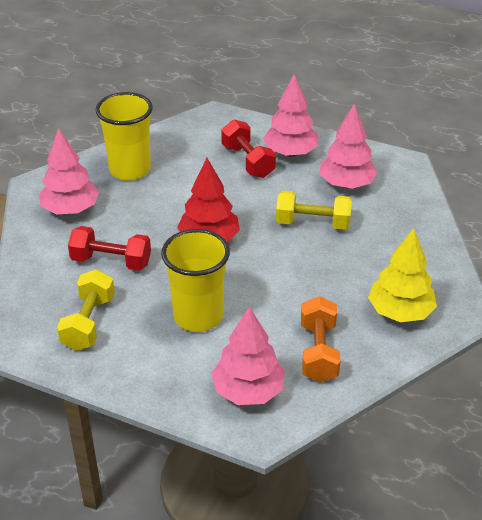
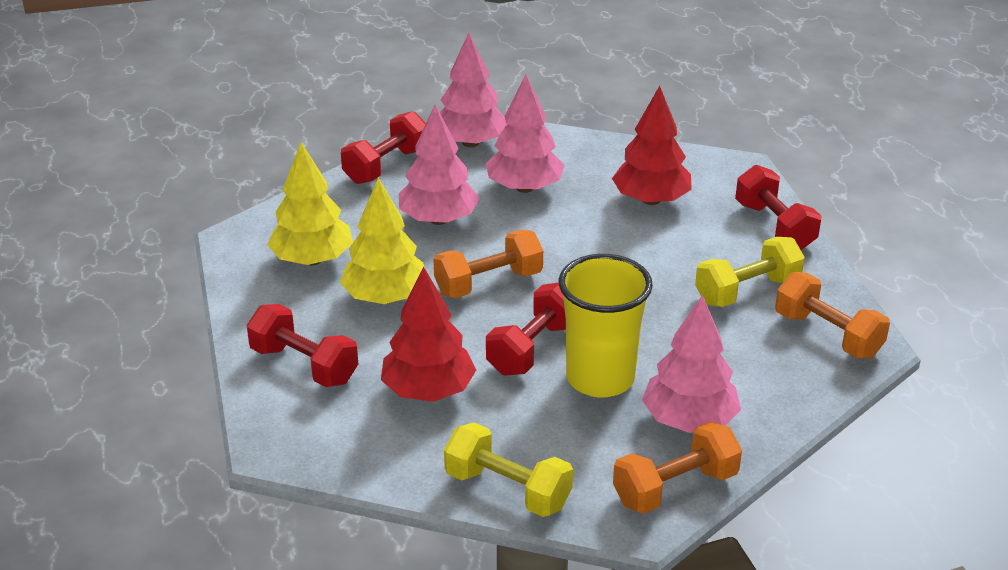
orange dumbbell: [301,296,340,382] = 1 -> [433,230,543,298] [613,422,742,514] [775,272,890,358] = 3
red dumbbell: [68,226,151,271] [221,119,276,178] = 2 -> [247,304,358,387] [341,111,426,184] [486,282,566,376] [735,165,821,250] = 4
red tree: [177,158,240,242] = 1 -> [381,266,476,402] [612,86,692,205] = 2
yellow cup: [96,92,153,181] [161,229,230,332] = 2 -> [559,254,653,398] = 1
yellow tree: [368,229,437,322] = 1 -> [267,142,353,265] [340,178,425,304] = 2

